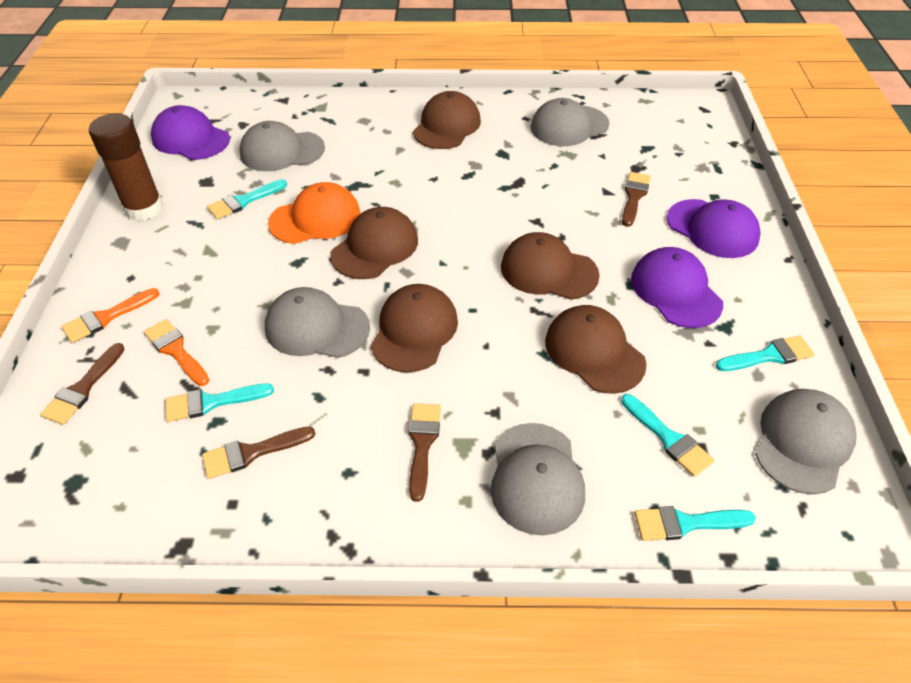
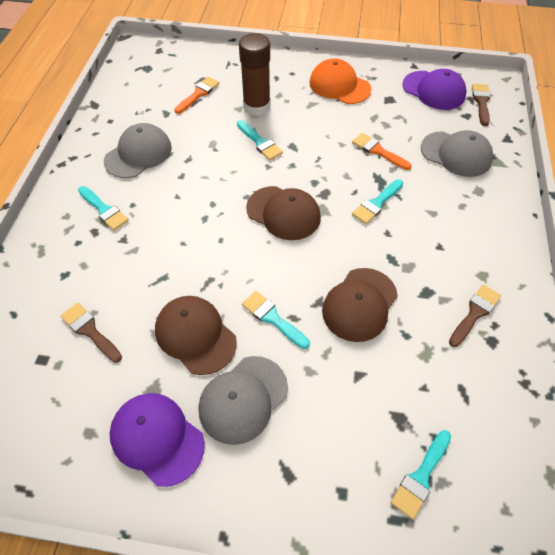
brown brush: [40,343,125,425] [202,426,315,479] [409,403,441,502] [622,172,651,227] = 4 -> [61,303,122,363] [449,285,501,347] [472,84,491,126] = 3
brown cap: [330,207,418,279] [371,284,458,372] [413,91,481,149] [501,232,600,300] [545,305,647,394] = 5 -> [155,296,237,375] [246,186,321,240] [322,268,398,342] = 3
grey cap: [239,121,325,171] [265,287,370,358] [491,423,585,535] [531,98,609,146] [755,389,857,494] = 5 -> [104,123,172,178] [199,356,288,445] [421,130,493,177] = 3
purple cap: [151,105,230,160] [631,247,723,328] [667,199,761,258] = 3 -> [110,393,205,487] [402,69,467,110] = 2

